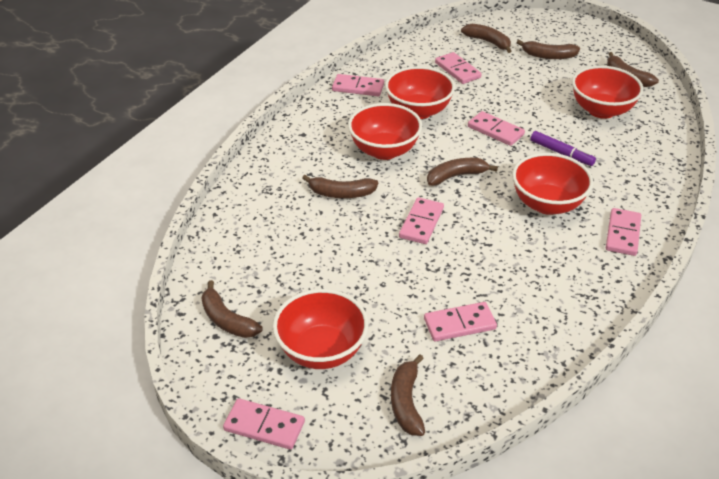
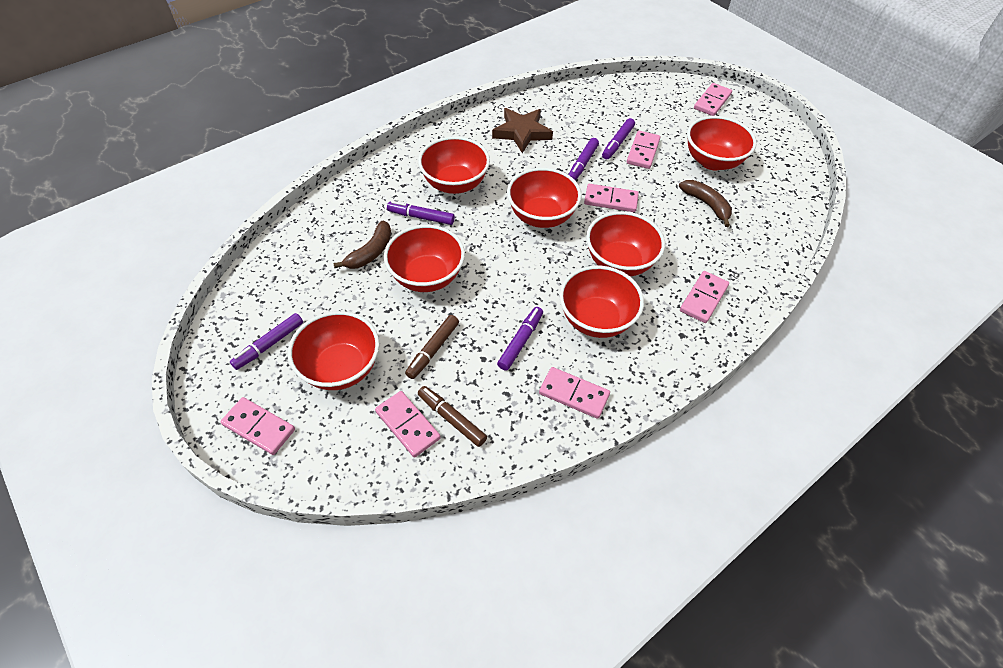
brown banana: [201,280,263,338] [302,175,378,198] [391,354,425,436] [427,158,498,186] [461,24,511,53] [516,40,580,59] [607,52,659,87] = 7 -> [333,221,391,269] [679,180,732,227] = 2
brown marker: none = 0 -> [405,315,459,379] [418,386,487,447] = 2
brown star: none = 0 -> [492,108,553,153] = 1
purple marker: [530,131,596,166] = 1 -> [230,313,303,370] [387,201,455,225] [497,307,543,371] [568,138,599,181] [602,118,635,159] = 5
red bowl: [273,289,368,369] [348,103,422,160] [385,66,455,119] [512,153,593,215] [572,65,644,119] = 5 -> [288,311,380,390] [384,225,465,292] [418,136,490,194] [507,168,582,228] [559,266,644,338] [586,211,665,277] [687,116,757,170] = 7

